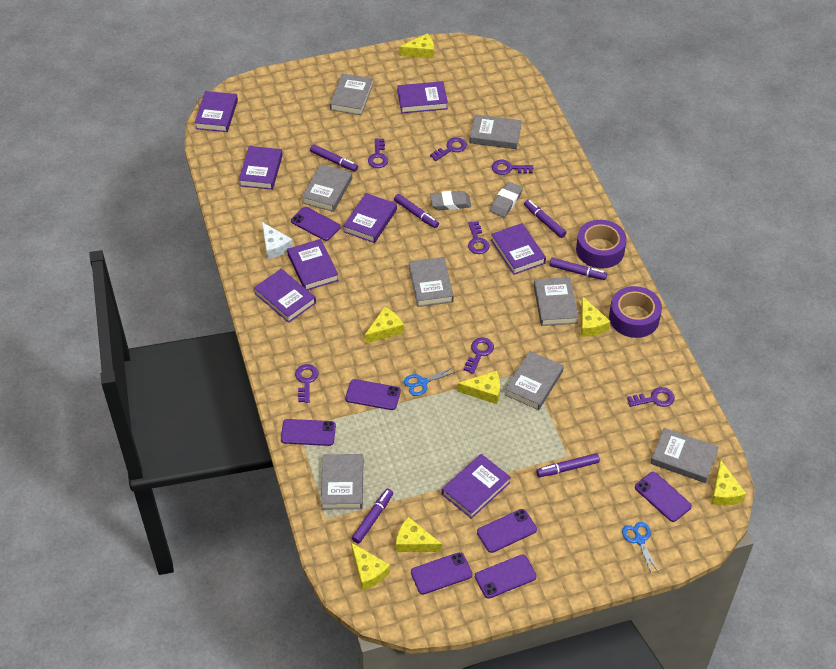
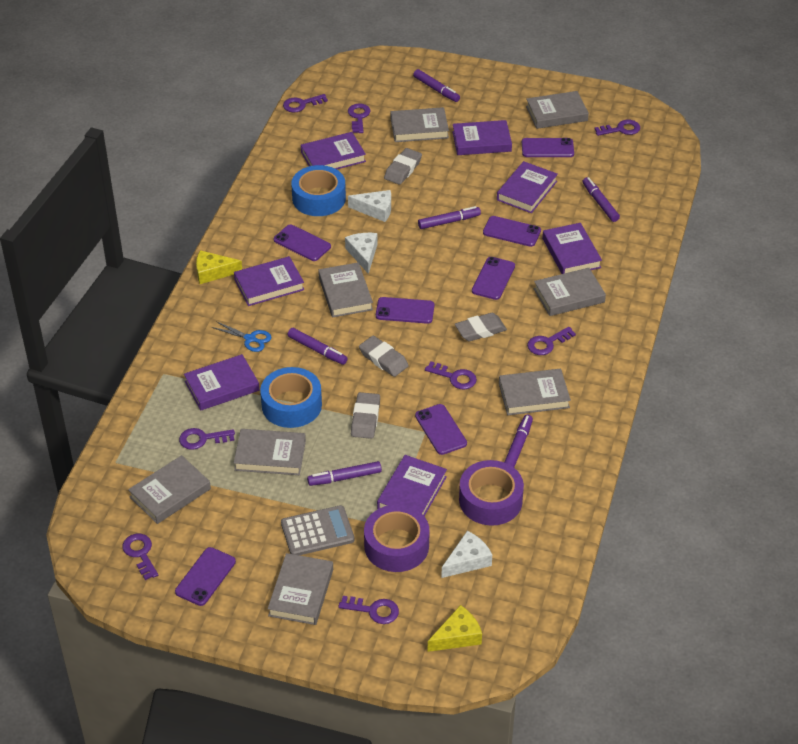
blue scissors: [404,366,458,396] [622,522,660,574] = 2 -> [212,321,271,352] = 1
blue tape: none = 0 -> [260,367,322,428] [291,165,346,216] = 2
grey calculator: none = 0 -> [281,505,355,555] = 1
grey eraser: [430,191,471,210] [490,182,523,217] = 2 -> [351,392,380,439] [359,336,409,377] [384,148,422,185] [455,313,507,341] = 4
purple book: [194,91,238,132] [239,146,283,190] [254,269,316,323] [287,239,339,290] [343,193,397,243] [397,81,448,113] [442,454,511,519] [491,223,546,275] = 8 -> [184,354,259,411] [234,256,304,306] [301,132,366,169] [377,455,447,516] [452,120,512,155] [497,161,558,213] [542,223,602,274] = 7
purple key: [295,364,318,403] [368,138,388,168] [430,137,467,161] [464,337,494,374] [468,221,490,254] [492,160,533,175] [627,387,675,407] = 7 -> [122,534,158,580] [179,428,235,450] [283,94,328,113] [338,596,399,624] [348,103,371,133] [425,361,477,389] [527,327,576,355] [595,120,640,136] = 8
white cheese: [262,222,293,259] = 1 -> [345,233,378,274] [348,190,391,222] [441,531,492,578] = 3
yellow cheese: [351,543,390,590] [365,307,404,344] [396,517,442,552] [399,34,434,59] [457,371,500,404] [581,297,610,337] [711,460,746,506] = 7 -> [196,250,242,284] [428,605,482,652] = 2

